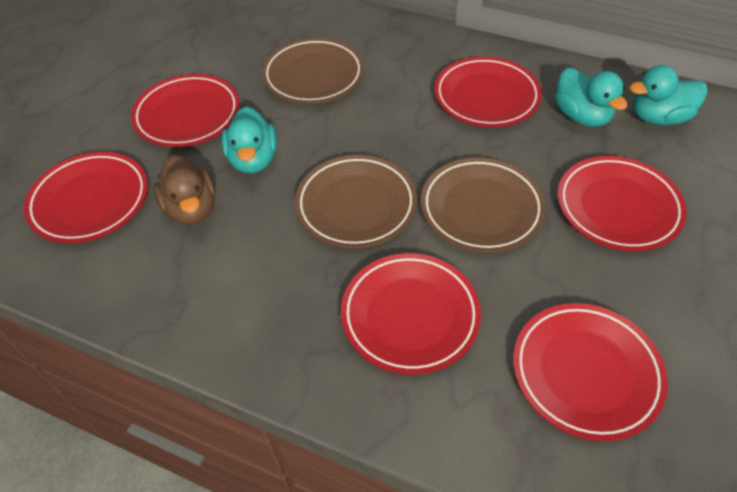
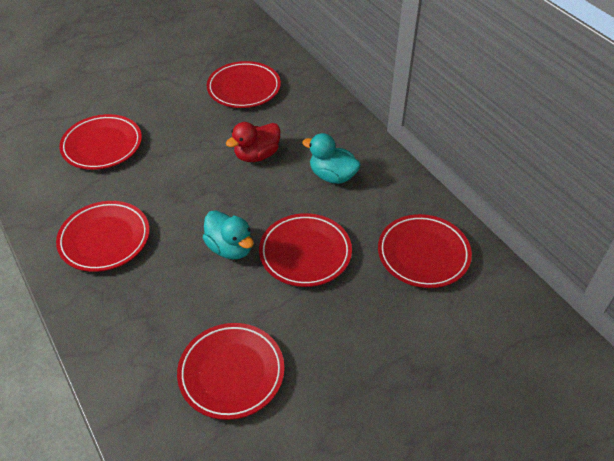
brown duck: [153,155,216,225] = 1 -> none = 0
brown plate: [262,38,364,104] [295,155,417,248] [421,158,546,253] = 3 -> none = 0
red duck: none = 0 -> [226,122,280,162] = 1
turquoise duck: [221,107,277,173] [555,67,628,127] [629,65,708,125] = 3 -> [203,210,254,259] [302,133,361,184] = 2

